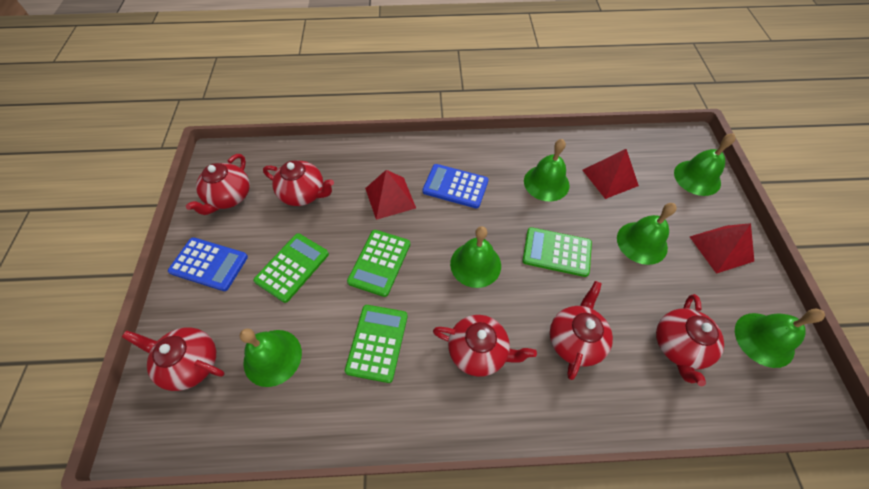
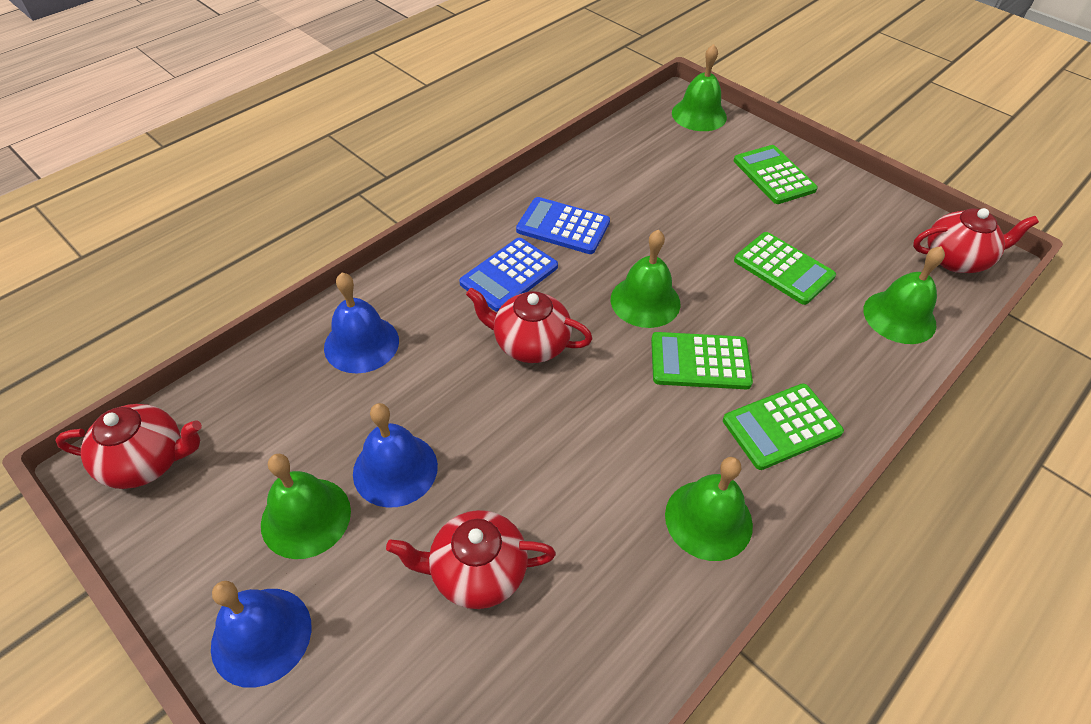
blue bell: none = 0 -> [211,581,312,688] [324,273,399,373] [353,403,438,508] = 3
green bell: [240,328,302,387] [450,226,501,288] [524,139,570,201] [617,203,677,265] [674,133,736,196] [735,309,825,368] = 6 -> [261,453,351,559] [611,229,681,328] [665,457,753,561] [672,44,727,131] [863,246,945,344] = 5
red pyramid: [365,170,416,220] [583,149,639,199] [690,223,754,274] = 3 -> none = 0
red teapot: [122,328,225,391] [186,154,250,215] [263,161,334,206] [433,315,537,377] [550,281,613,380] [656,294,724,386] = 6 -> [55,404,202,489] [386,510,556,609] [466,288,593,363] [913,208,1039,273] = 4

